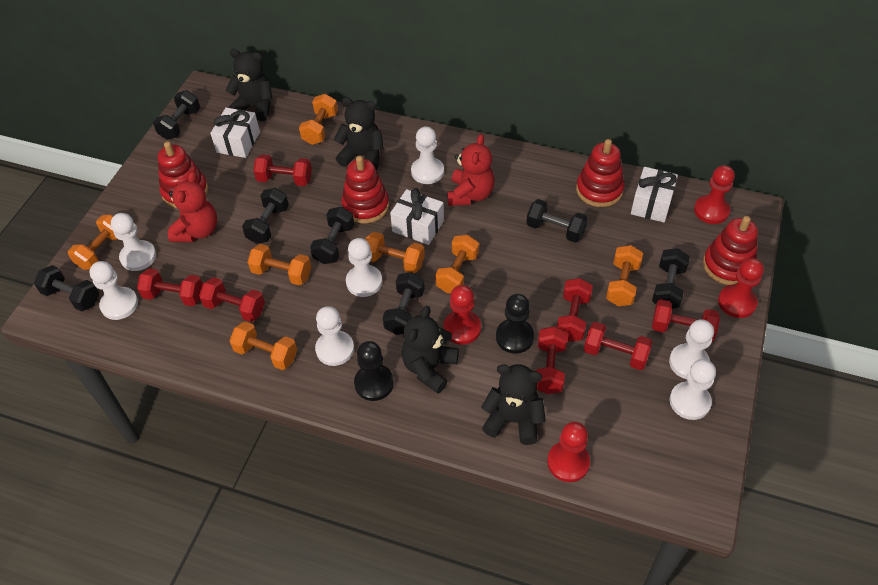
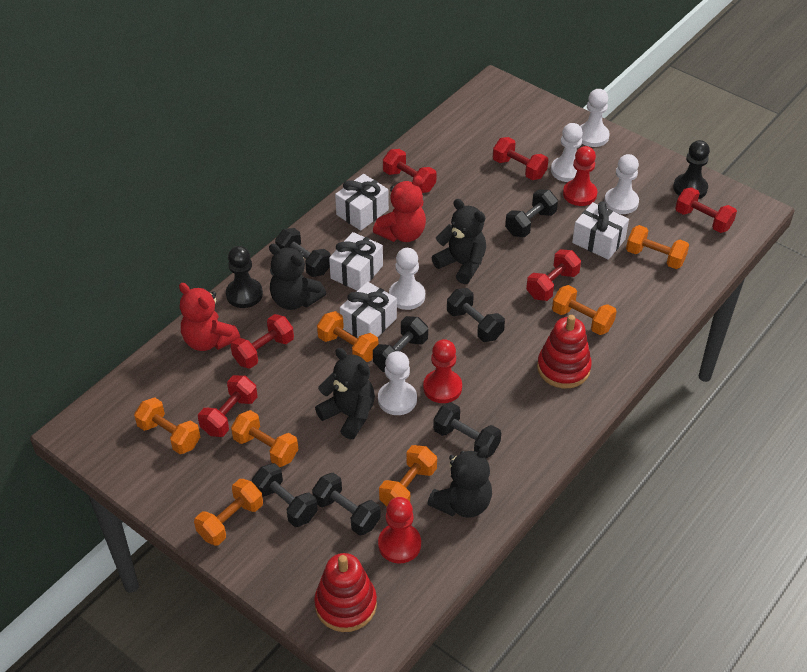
red dumbbell: [137,268,203,306] [199,277,265,322] [253,154,312,186] [536,326,568,394] [557,278,593,342] [584,322,653,370] [652,299,720,341] = 7 -> [198,375,257,437] [231,314,294,369] [383,149,437,193] [493,137,548,180] [526,249,581,301] [675,187,737,233] = 6
red pawn: [443,285,481,345] [547,422,590,482] [694,165,735,224] [718,258,764,318] = 4 -> [378,497,421,564] [423,339,462,403] [563,146,597,206] = 3
red stacking toy: [158,142,208,208] [341,156,389,223] [576,139,624,207] [703,216,758,285] = 4 -> [314,553,377,632] [537,315,592,388] = 2
white gift: [210,108,260,158] [390,188,444,245] [631,167,678,222] = 3 -> [329,232,383,291] [335,174,389,231] [340,282,397,338] [572,201,629,260] = 4
white pawn: [90,261,138,320] [111,213,156,271] [315,306,354,366] [346,238,382,297] [411,126,444,184] [669,319,714,379] [670,359,716,420] = 7 -> [378,351,417,415] [389,248,425,310] [551,123,583,182] [580,89,610,147] [604,154,639,214] = 5

